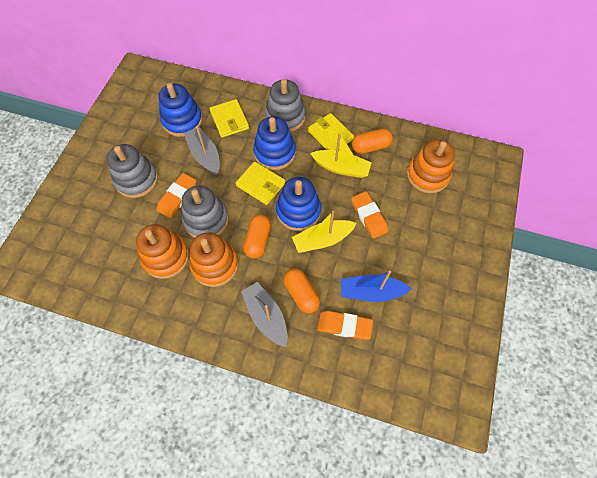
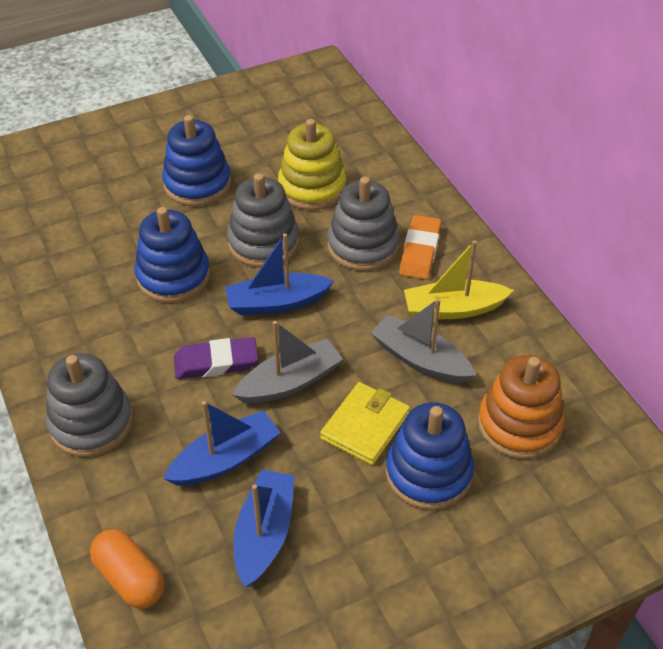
blue boat: [341,271,412,302] = 1 -> [163,401,281,486] [225,234,334,315] [234,469,295,587] = 3
orange capsule: [243,214,271,258] [284,268,320,313] [352,129,393,154] = 3 -> [90,529,164,609] = 1
orange eraser: [157,173,196,218] [318,311,373,340] [351,191,388,239] = 3 -> [399,215,441,280] = 1
orange stacking toy: [136,224,189,279] [189,232,239,287] [407,139,455,193] = 3 -> [478,355,565,459] = 1
purple eraser: none = 0 -> [174,337,258,379] = 1
yellow boat: [292,210,357,253] [310,133,372,178] = 2 -> [404,240,514,319] = 1
yellow stacking toy: none = 0 -> [278,119,346,210] = 1
yellow wallet: [209,99,249,138] [236,161,285,205] [308,113,354,150] = 3 -> [320,382,410,465] = 1

